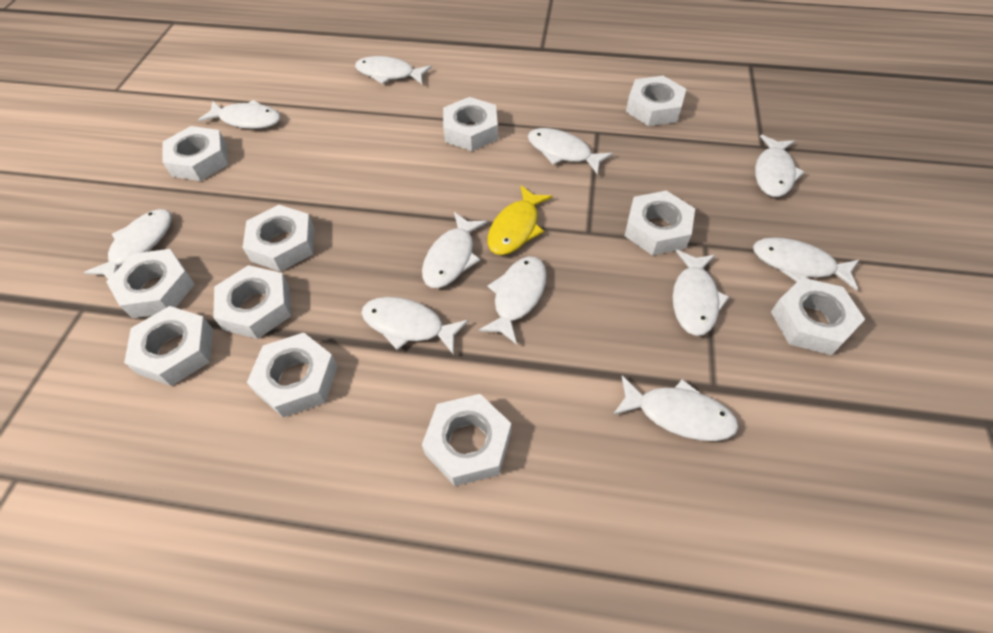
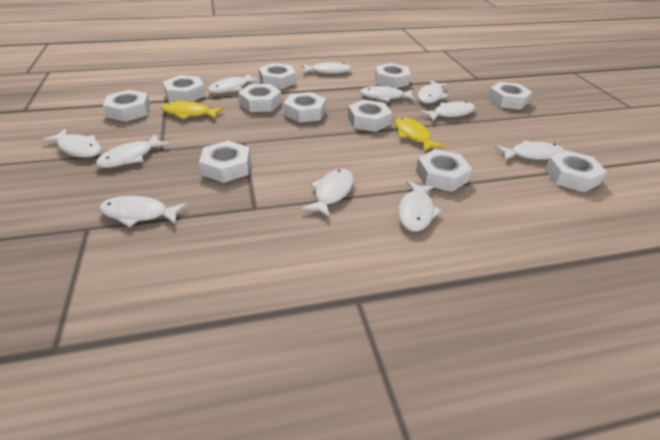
yellow fish: [487,185,553,255] = 1 -> [161,101,224,119] [395,117,445,152] = 2

